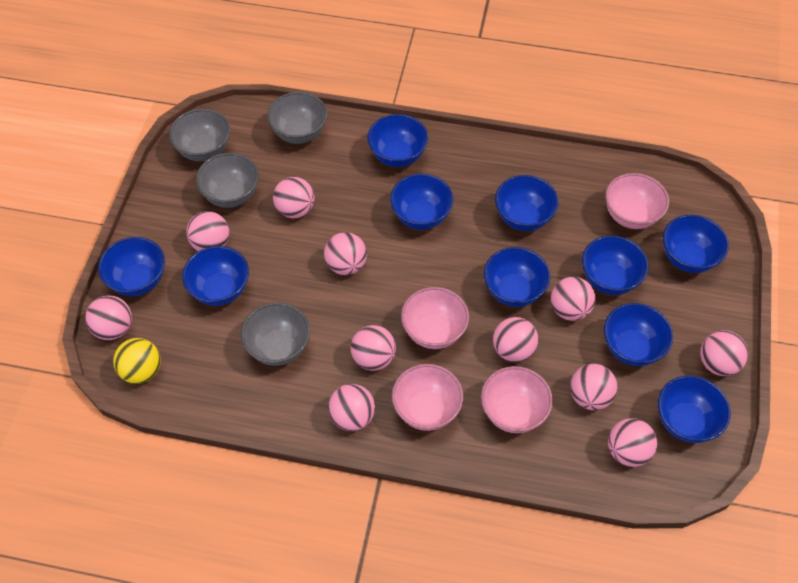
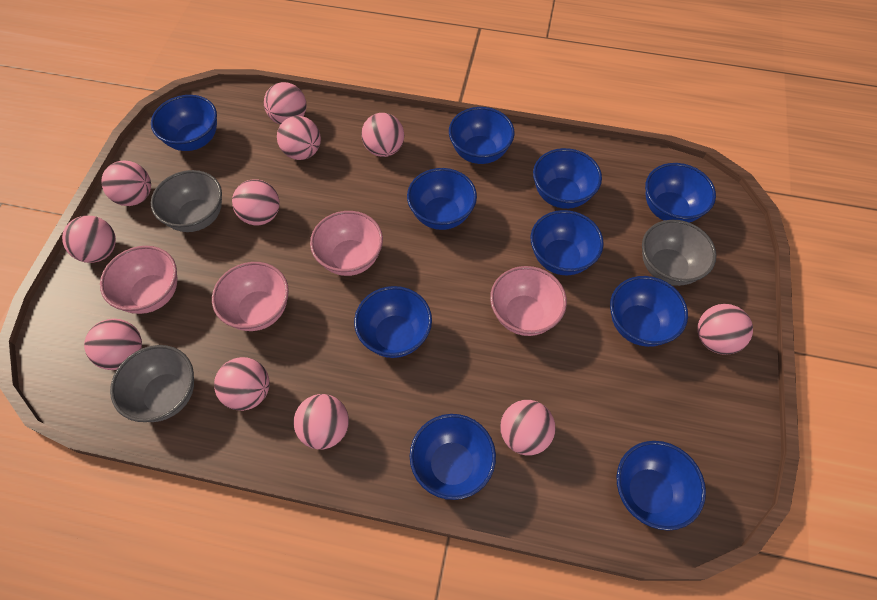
grey bowl: [169,109,230,161] [196,153,259,208] [241,303,310,366] [267,92,327,144] = 4 -> [110,345,194,422] [151,170,222,232] [642,220,716,286] = 3
yellow ball: [113,338,161,384] = 1 -> none = 0

